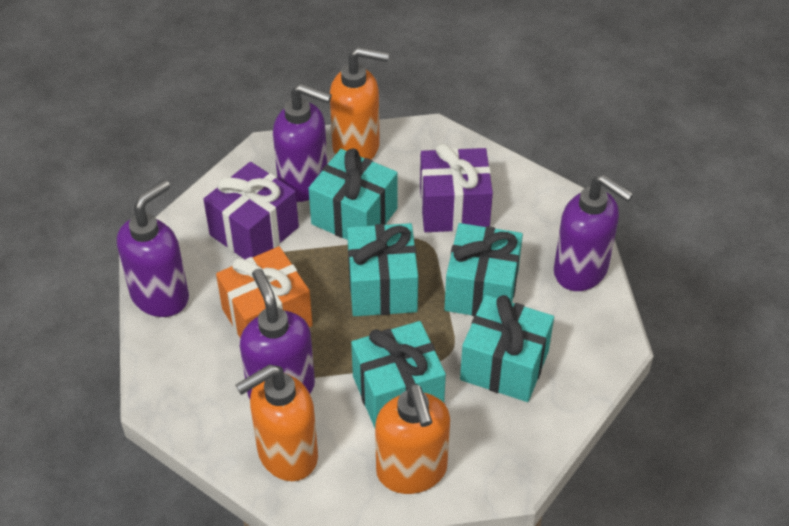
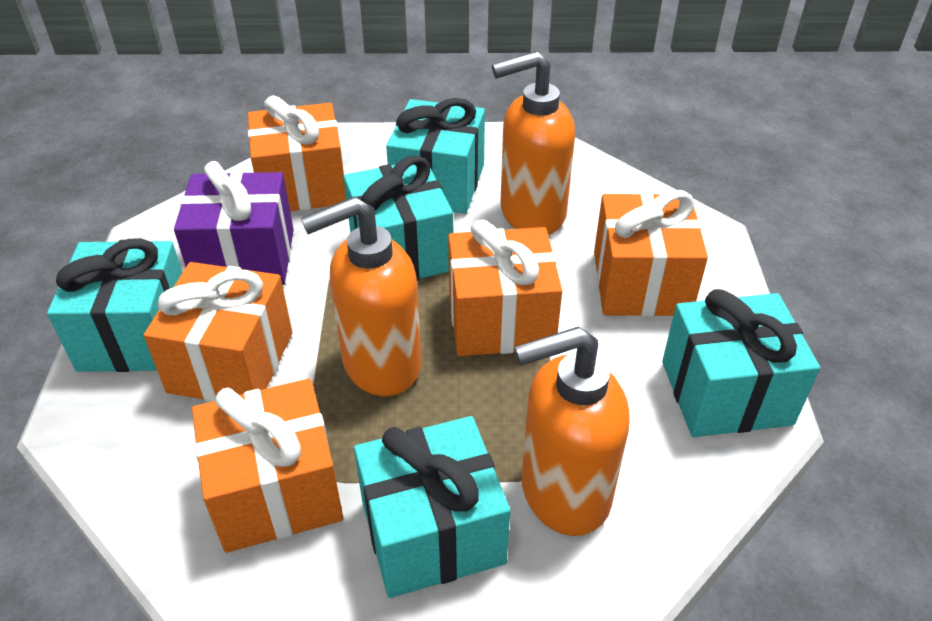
orange gift: [216,246,313,339] = 1 -> [144,262,292,402] [192,379,343,553] [248,95,346,211] [448,220,562,356] [594,190,708,316] = 5
purple gift: [203,162,299,259] [420,143,493,232] = 2 -> [174,161,294,285] = 1
purple soap dispenser: [117,180,189,317] [240,269,315,399] [273,83,332,202] [554,174,634,291] = 4 -> none = 0

